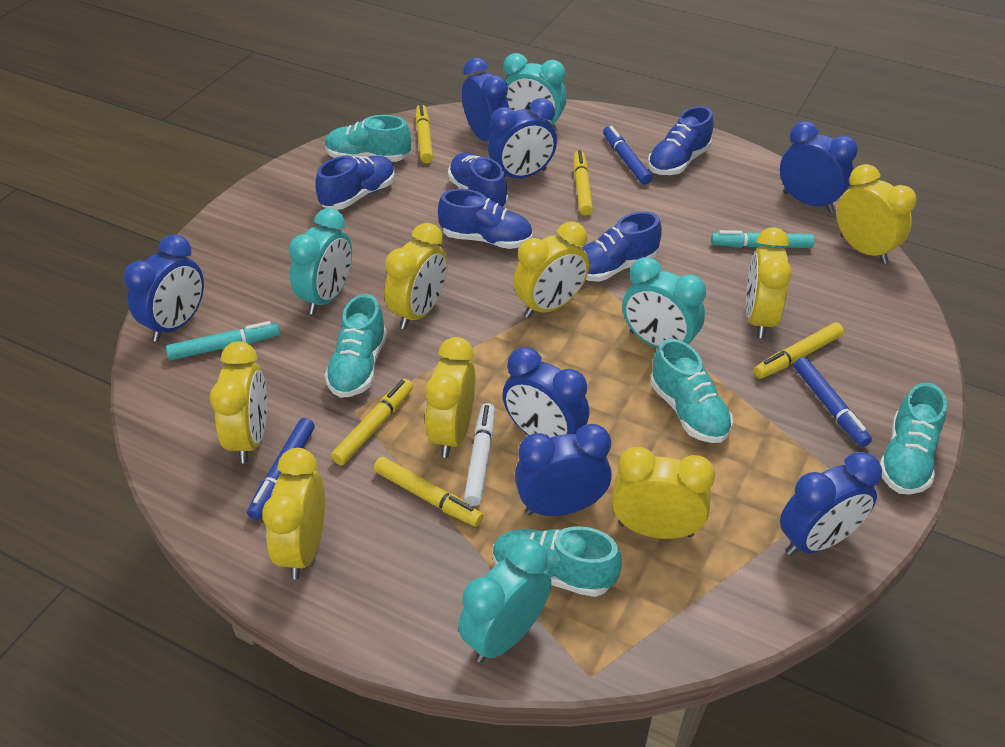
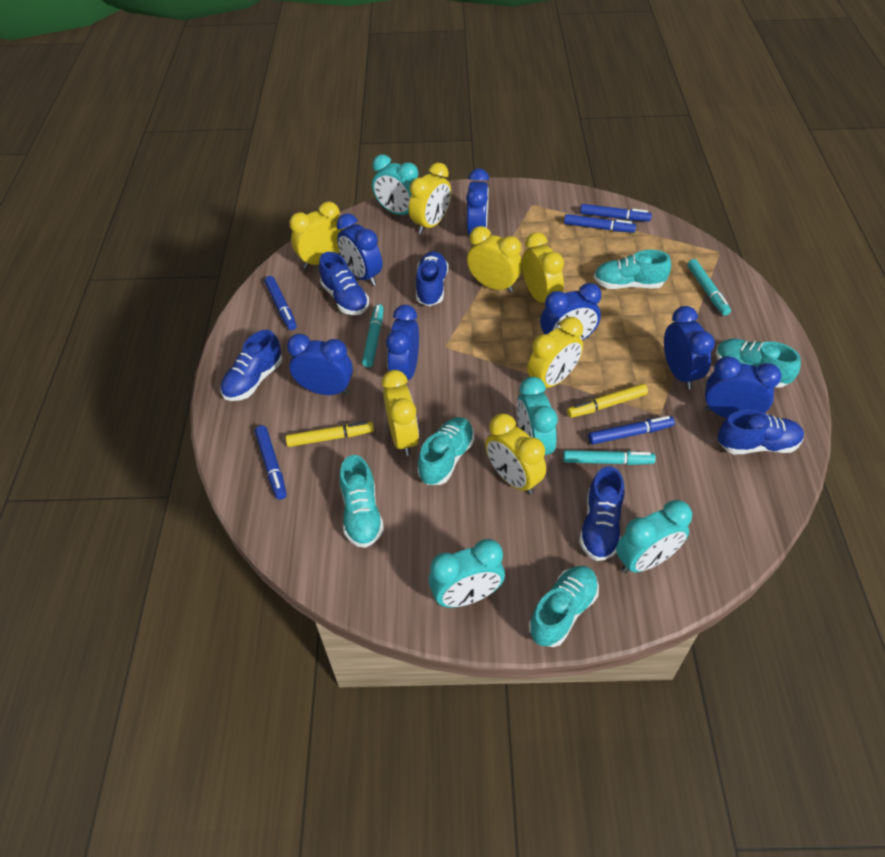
blue marker: [247,418,315,520] [603,125,652,185] [794,357,872,447] = 3 -> [255,425,287,500] [265,276,297,330] [564,214,636,233] [580,204,652,221] [588,416,675,445] = 5
turquoise marker: [166,321,280,360] [711,230,815,248] = 2 -> [362,304,384,367] [563,450,656,465] [687,259,731,316] = 3
white marker: [464,403,495,506] = 1 -> none = 0
yellow clock: [210,342,267,463] [262,448,325,579] [384,223,448,329] [425,337,476,458] [513,222,589,318] [612,447,715,539] [746,227,792,338] [837,164,917,264] = 8 -> [289,202,344,269] [382,370,419,456] [409,163,451,234] [467,226,522,293] [485,414,546,495] [522,232,564,303] [527,317,583,388] = 7
yellow marker: [331,379,413,465] [374,457,483,527] [416,104,433,163] [573,150,593,216] [754,322,844,379] = 5 -> [286,421,374,447] [567,384,648,418] = 2

